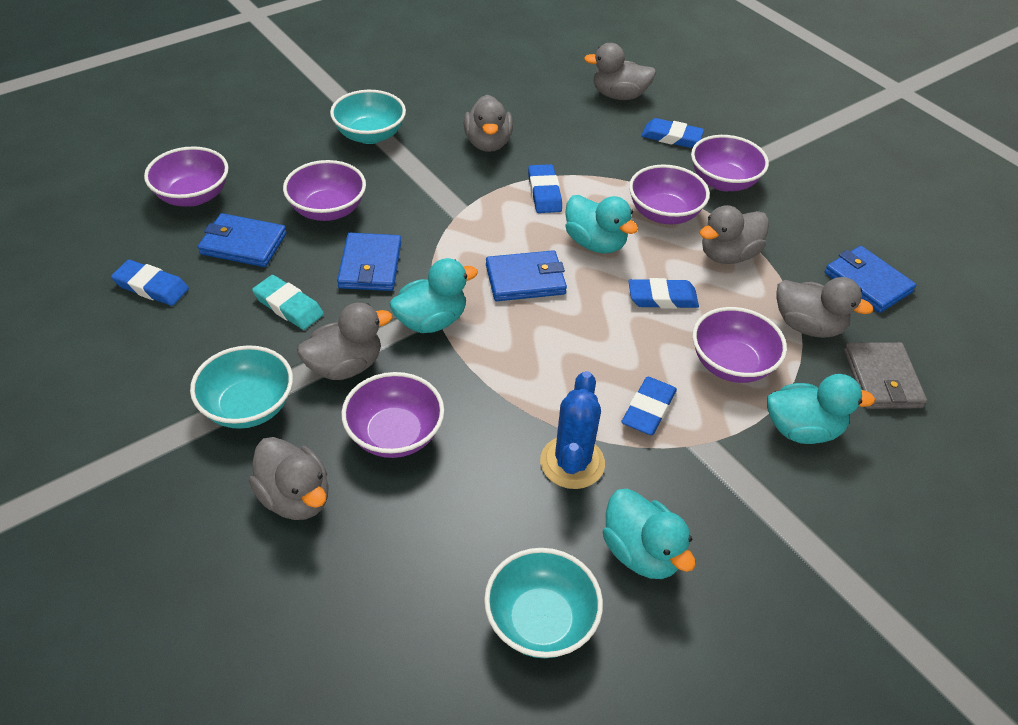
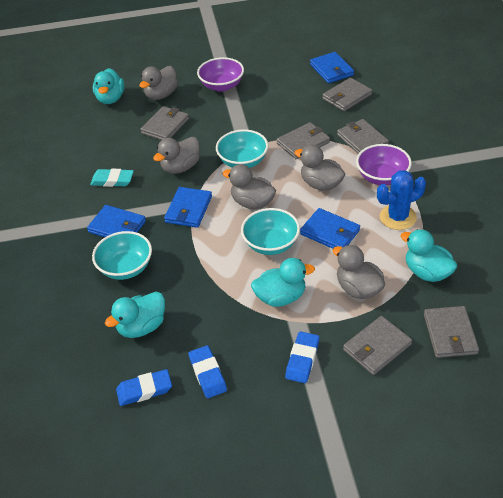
blue eraser: [111,260,189,306] [528,164,562,213] [621,377,677,435] [628,278,699,309] [641,118,704,148] = 5 -> [116,369,172,406] [188,345,227,398] [285,331,320,383] = 3
grey duck: [249,437,329,520] [297,303,392,380] [464,95,513,152] [584,43,656,100] [700,205,769,264] [777,277,873,338] = 6 -> [140,66,178,100] [153,137,200,174] [223,164,276,209] [295,145,345,191] [333,245,385,299] = 5
grey wallet: [844,342,927,409] = 1 -> [140,106,189,140] [277,122,330,159] [322,77,372,111] [337,119,389,154] [343,316,412,375] [424,306,479,358] = 6
purple bowl: [144,146,229,207] [283,160,366,221] [341,372,444,458] [629,165,710,224] [691,135,769,191] [692,307,787,383] = 6 -> [197,57,244,92] [356,144,412,185] = 2

